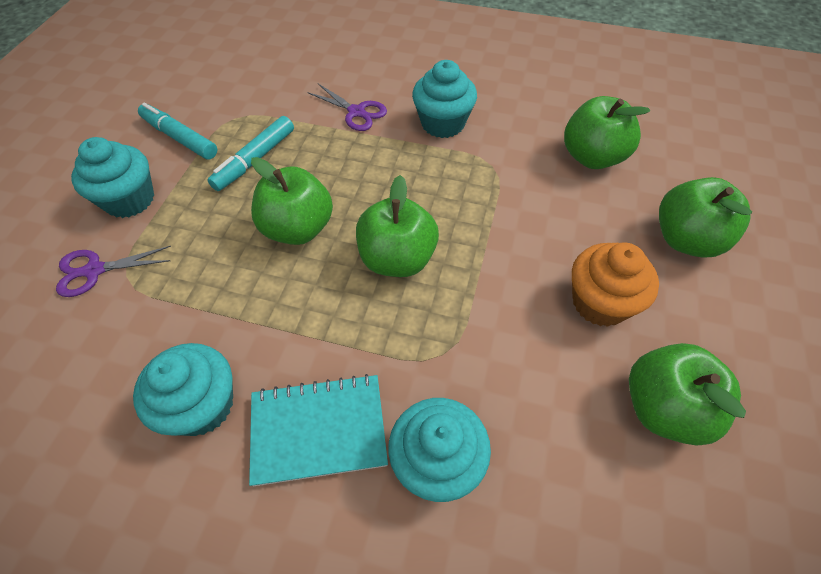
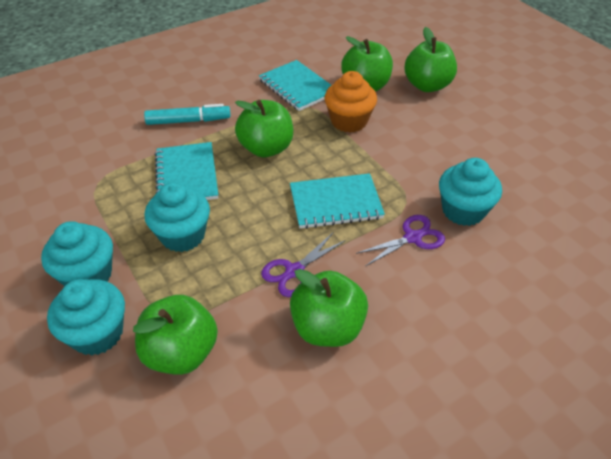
turquoise marker: [138,103,217,160] [207,116,294,191] = 2 -> [144,104,231,125] = 1
turquoise notebook: [249,374,388,486] = 1 -> [155,142,218,200] [259,60,331,111] [290,173,385,229] = 3

